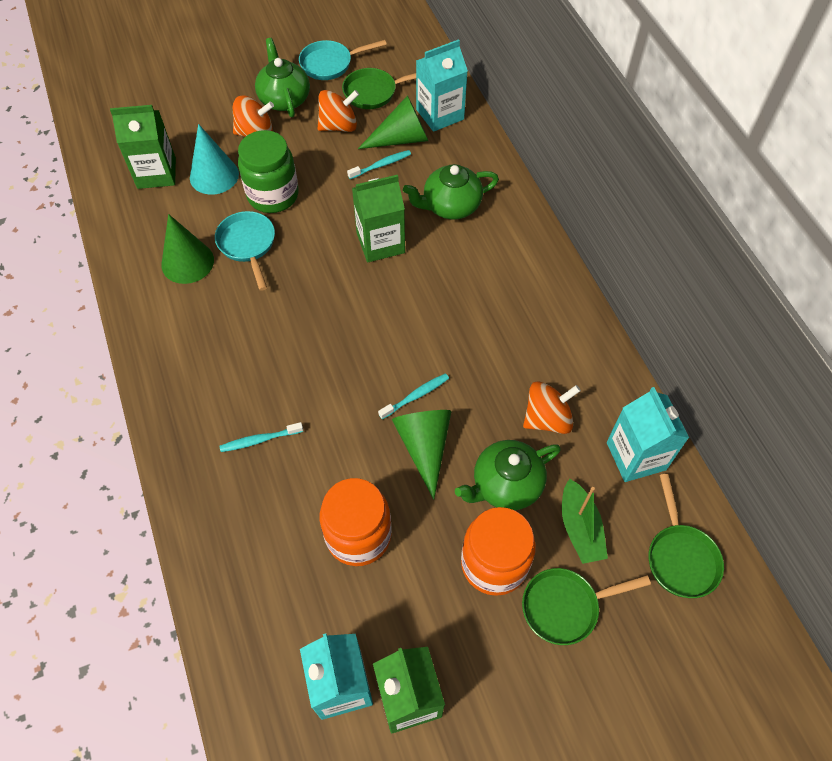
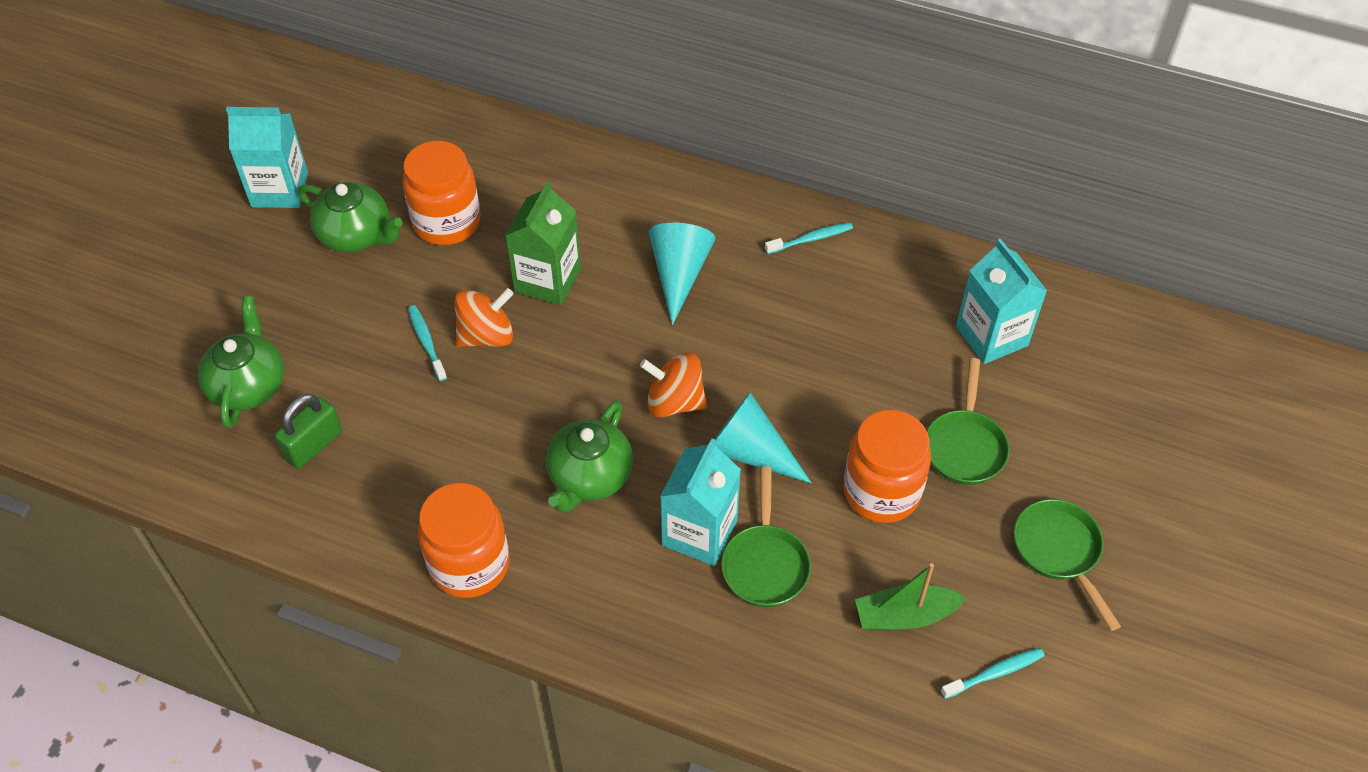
green carton: [110,105,176,189] [352,175,405,262] [373,647,445,733] = 3 -> [505,181,581,305] = 1
green cone: [161,214,214,284] [358,95,428,149] [392,410,452,500] = 3 -> none = 0
green jar: [238,130,299,213] = 1 -> none = 0
green padlock: none = 0 -> [275,394,342,469] = 1
orange jar: [320,478,392,566] [461,507,536,596] = 2 -> [403,141,481,245] [418,483,509,598] [843,410,931,523] = 3
orange spinning top: [233,96,274,137] [318,90,359,132] [523,381,581,434] = 3 -> [455,288,513,347] [640,353,707,417] = 2
turquoise cone: [190,124,239,194] = 1 -> [648,223,716,325] [715,392,812,483] = 2
turquoise pan: [215,211,275,291] [299,40,387,80] = 2 -> none = 0

